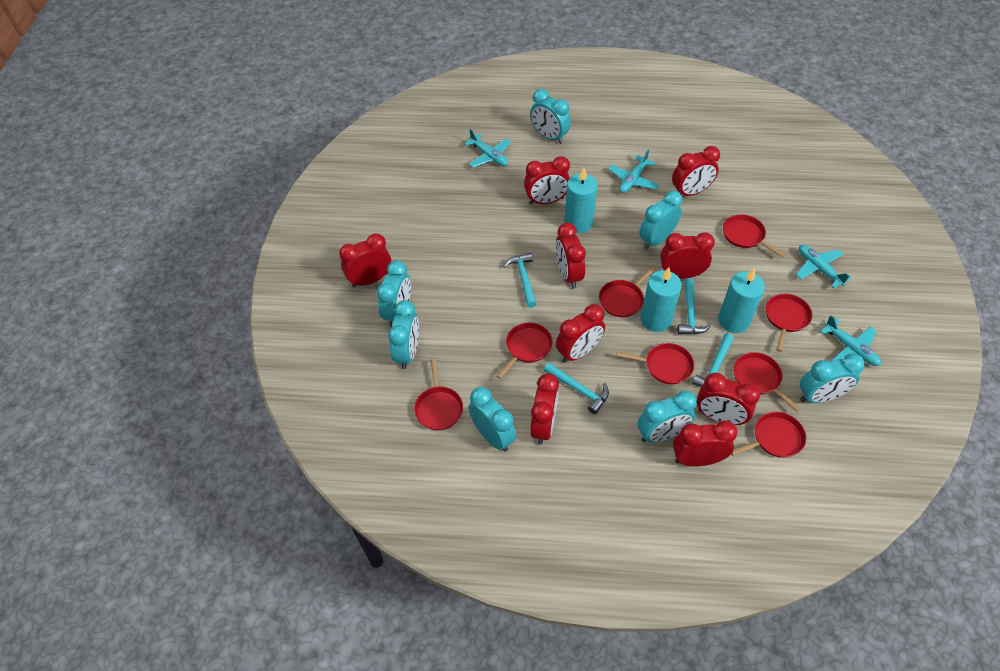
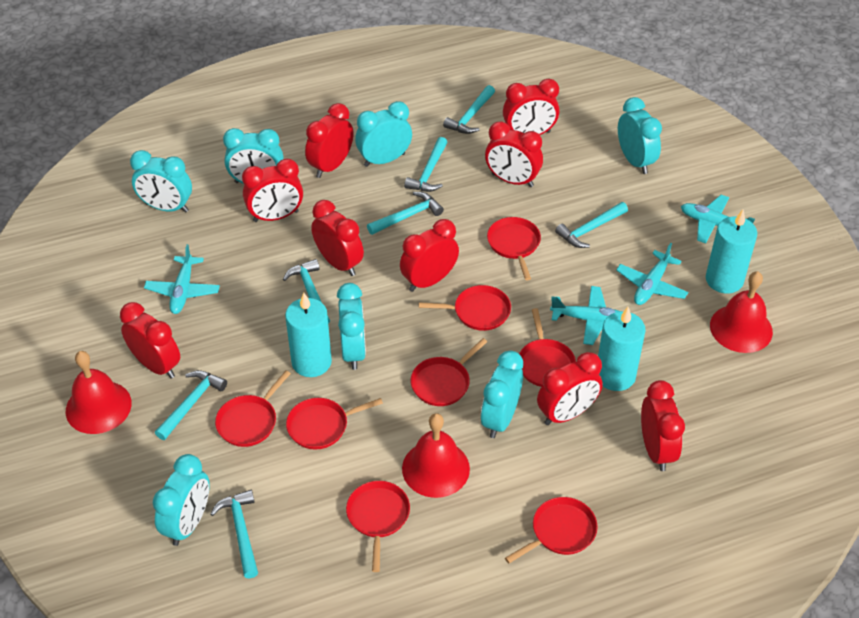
red bell: none = 0 -> [66,351,132,434] [402,413,470,498] [710,271,773,353] = 3
turquoise hammer: [503,253,536,308] [544,363,609,414] [677,278,711,334] [692,334,734,387] = 4 -> [155,370,227,440] [210,490,258,578] [283,259,330,324] [367,192,444,235] [404,137,448,192] [443,85,495,134] [555,202,628,248] = 7

